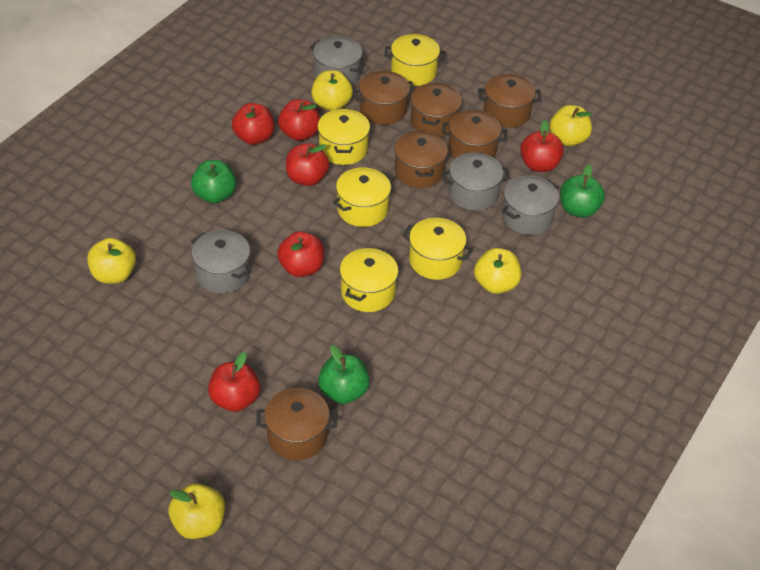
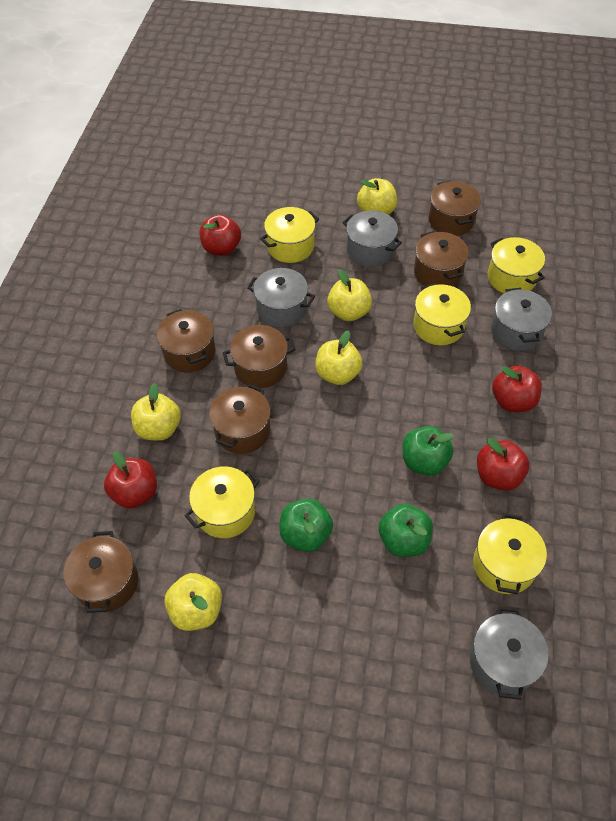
red apple: [208,352,261,412] [232,103,274,145] [277,231,324,277] [278,99,320,141] [286,143,329,186] [520,120,564,172] = 6 -> [104,451,157,509] [200,214,241,256] [477,438,530,491] [492,366,542,412] = 4

